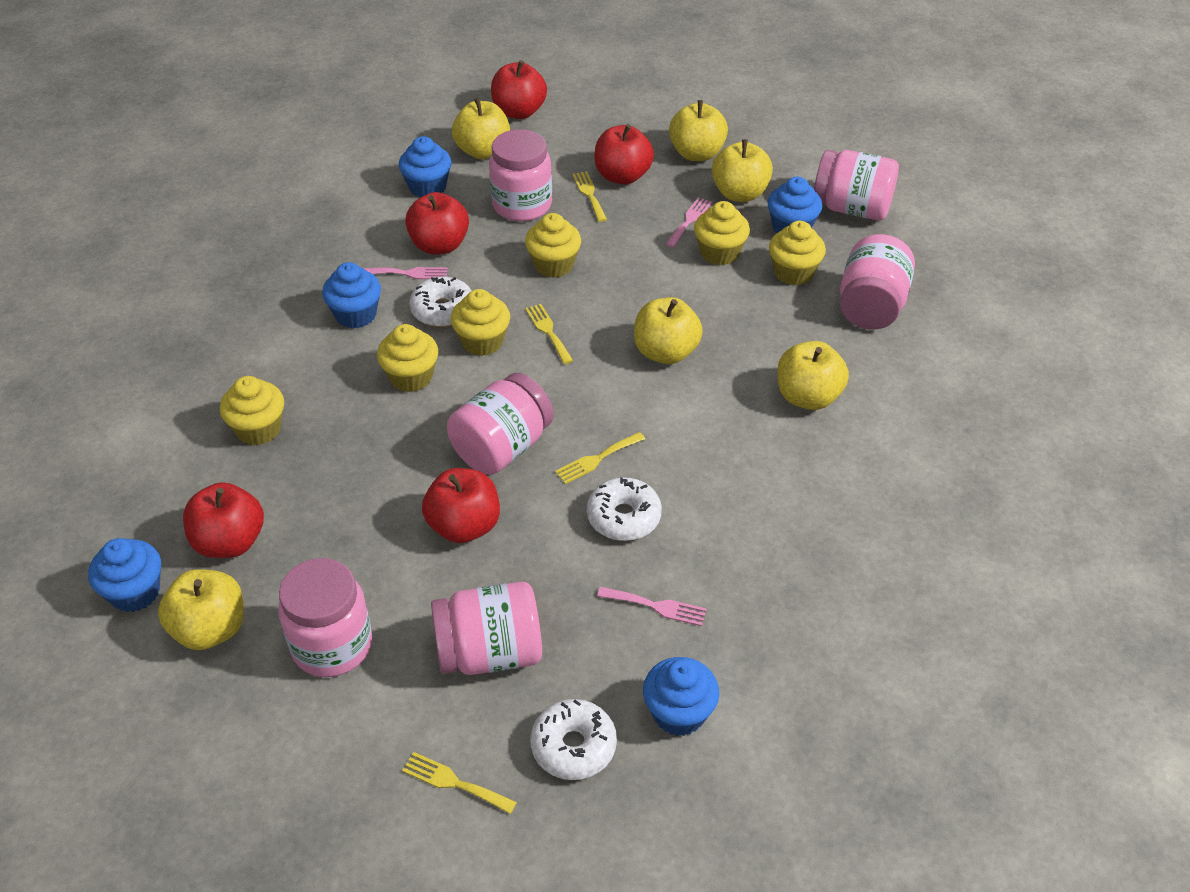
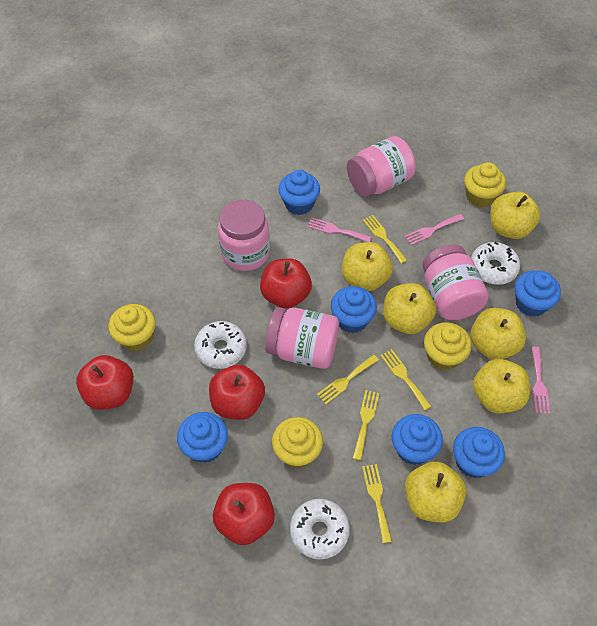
blue cupcake: [88,538,161,612] [322,262,381,329] [399,136,451,198] [643,657,719,736] [768,177,822,233] = 5 -> [177,412,228,463] [279,170,320,215] [331,286,377,333] [392,414,443,465] [453,427,505,478] [515,270,561,317] = 6
pink jar: [278,558,372,677] [431,582,542,675] [447,373,554,475] [489,129,552,222] [814,150,899,220] [840,234,915,330] = 6 -> [218,200,270,271] [265,307,339,369] [347,136,416,197] [422,244,489,320] = 4
red apple: [183,482,264,558] [405,192,469,255] [422,468,500,543] [491,60,547,119] [594,124,654,185] = 5 -> [76,355,134,410] [209,365,265,420] [213,483,275,545] [260,259,312,308] = 4
yellow cupcake: [220,376,284,445] [377,324,438,392] [451,289,510,356] [525,213,581,278] [694,201,750,265] [769,221,826,285] = 6 -> [108,304,156,351] [272,417,323,468] [424,322,472,370] [464,162,506,207] = 4
yellow fork: [402,752,517,814] [525,304,573,364] [555,432,645,484] [572,171,607,222] = 4 -> [317,354,379,404] [352,390,379,460] [362,464,392,543] [363,215,407,264] [380,349,432,411] = 5

